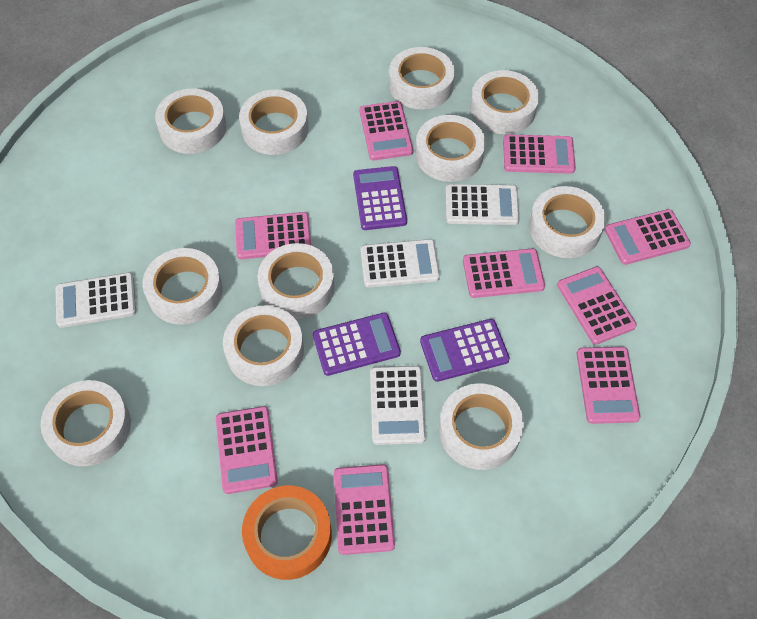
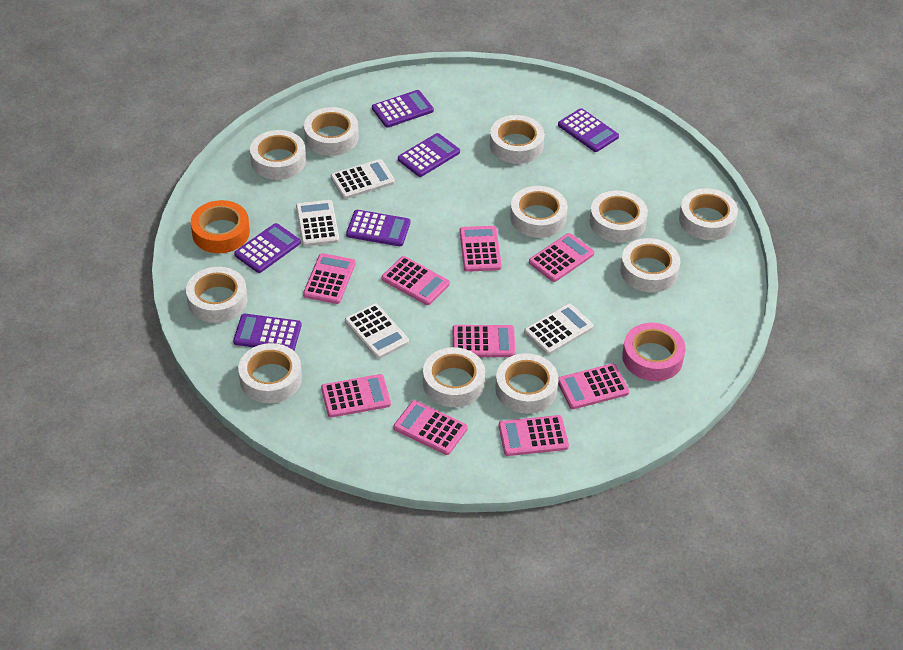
pink tape: none = 0 -> [622,323,685,381] = 1
purple calculator: [313,313,401,376] [353,166,407,230] [420,319,510,382] = 3 -> [233,314,302,351] [234,223,301,273] [346,210,410,246] [372,90,434,128] [398,133,460,177] [558,108,619,152] = 6

